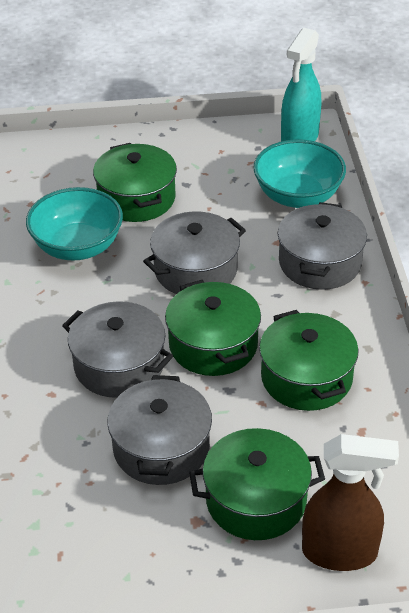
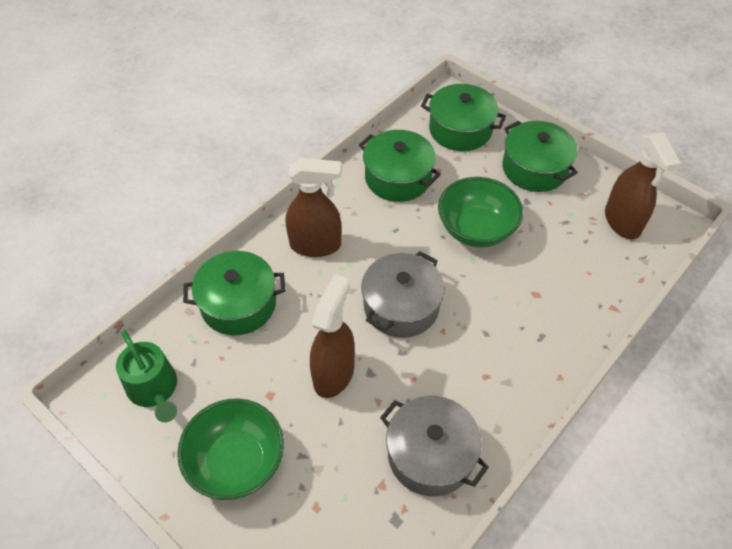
brown spray bottle: [302,434,399,571] = 1 -> [286,158,341,257] [310,274,355,398] [605,132,681,239] = 3
green bowl: none = 0 -> [177,398,284,500] [438,177,523,247] = 2
green watering can: none = 0 -> [116,330,177,422] = 1
grey pot: [62,301,173,398] [107,375,212,485] [143,211,246,294] [278,202,367,290] = 4 -> [361,251,444,338] [380,396,489,496] = 2
turquoise bowl: [26,187,123,261] [253,139,346,208] = 2 -> none = 0
turquoise spray bottle: [281,28,321,141] = 1 -> none = 0

